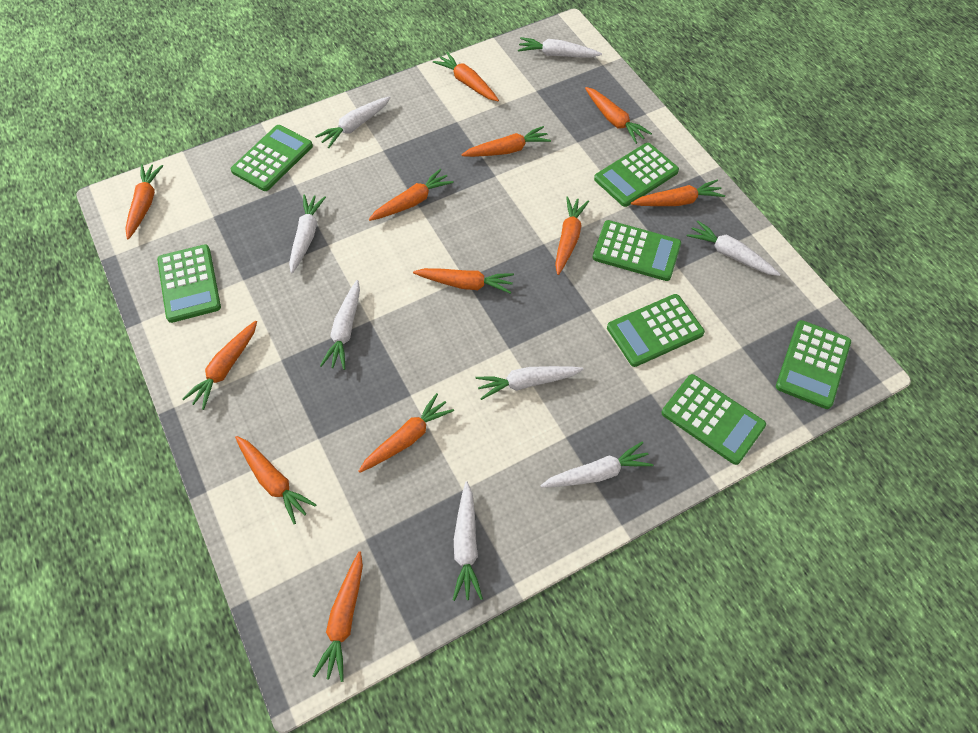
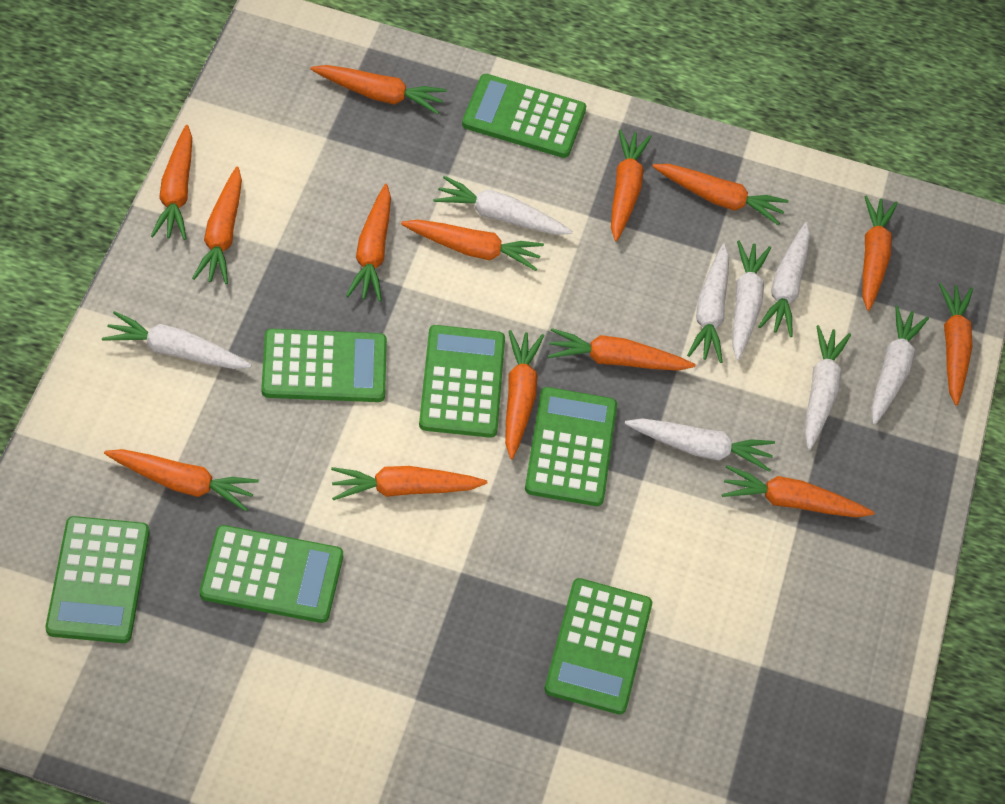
orange carrot: [125,164,163,239] [182,321,257,410] [235,436,317,524] [313,551,363,682] [358,393,454,473] [368,169,453,221] [413,268,514,294] [433,52,499,101] [461,126,551,157] [555,197,589,275] [585,87,652,144] [631,180,725,206] = 12 -> [104,449,259,511] [151,125,192,240] [192,167,242,284] [310,65,447,114] [331,466,487,500] [346,184,391,302] [401,220,544,271] [505,330,544,459] [548,328,695,371] [611,129,652,241] [652,164,789,225] [722,465,874,518] [862,196,898,311] [939,283,973,406] = 14

